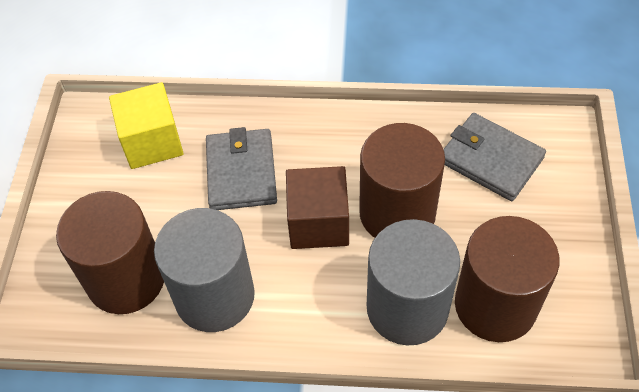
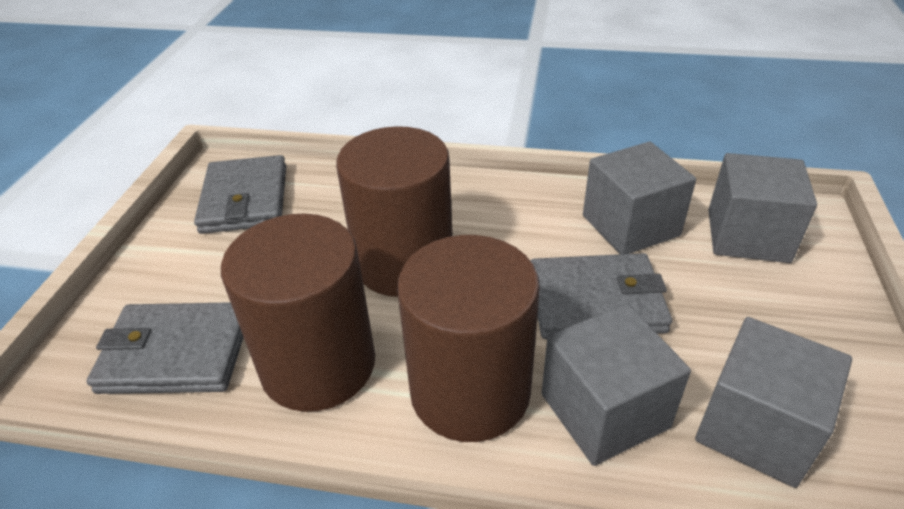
brown cube: [286,166,349,249] = 1 -> none = 0
grey cube: none = 0 -> [542,304,691,466] [583,142,696,254] [695,317,852,488] [708,153,817,263] = 4
grey cylinder: [154,208,255,332] [367,219,460,345] = 2 -> none = 0
grey wallet: [206,127,277,210] [443,113,546,201] = 2 -> [87,302,244,394] [194,155,286,234] [531,253,672,339] = 3
yellow cube: [109,82,184,169] = 1 -> none = 0

